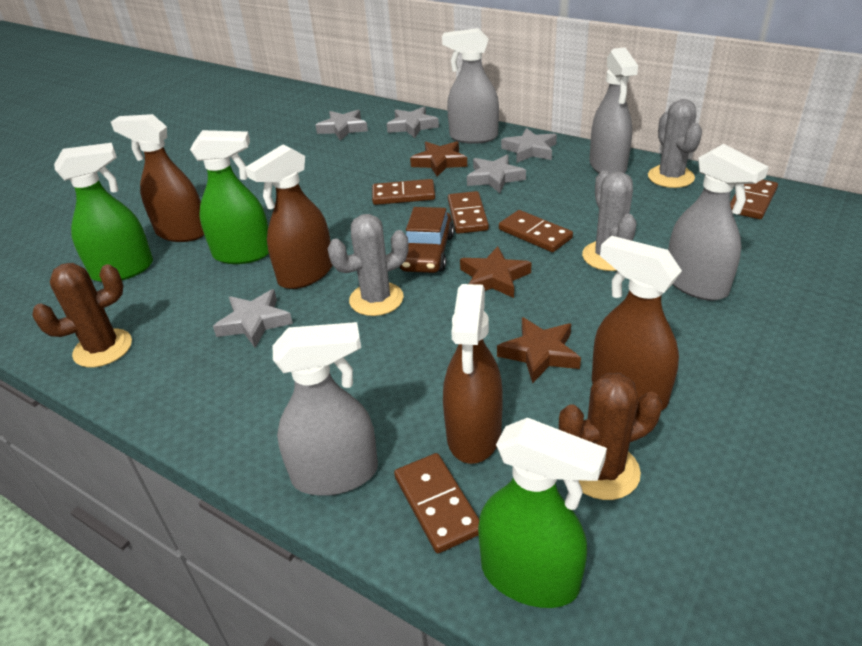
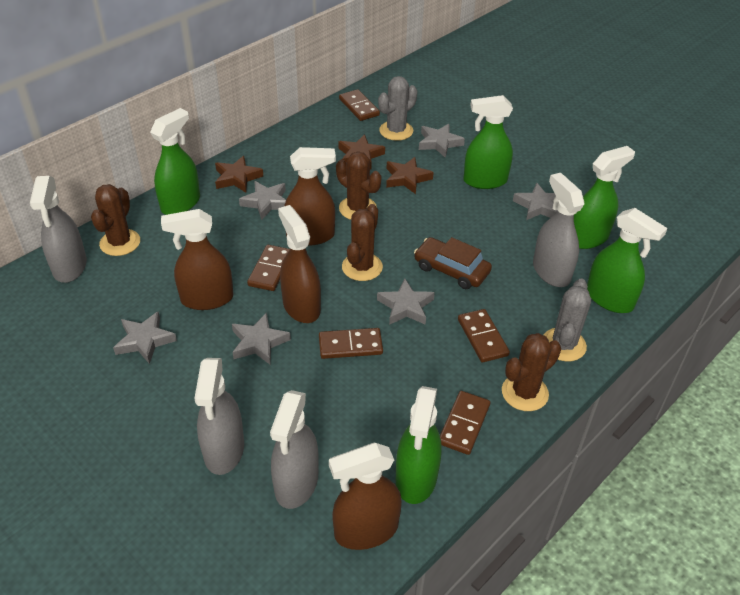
brown cactus: [32,263,132,367] [559,373,662,500] = 2 -> [91,184,140,256] [336,151,381,220] [342,204,383,281] [502,333,561,411] = 4
green spray bottle: [54,143,153,282] [190,130,269,264] [478,417,607,608] = 3 -> [150,108,200,215] [396,386,442,504] [464,95,513,189] [574,146,635,249] [587,208,668,313] = 5
grey cactus: [328,214,408,316] [582,170,636,271] [648,99,702,188] = 3 -> [378,76,417,141] [544,278,591,361] = 2
grey star: [213,289,293,348] [316,110,368,141] [387,107,439,138] [467,155,526,193] [501,128,557,163] = 5 -> [113,312,177,364] [232,313,291,364] [239,181,286,220] [377,278,435,325] [419,124,465,158] [513,183,558,220] = 6

